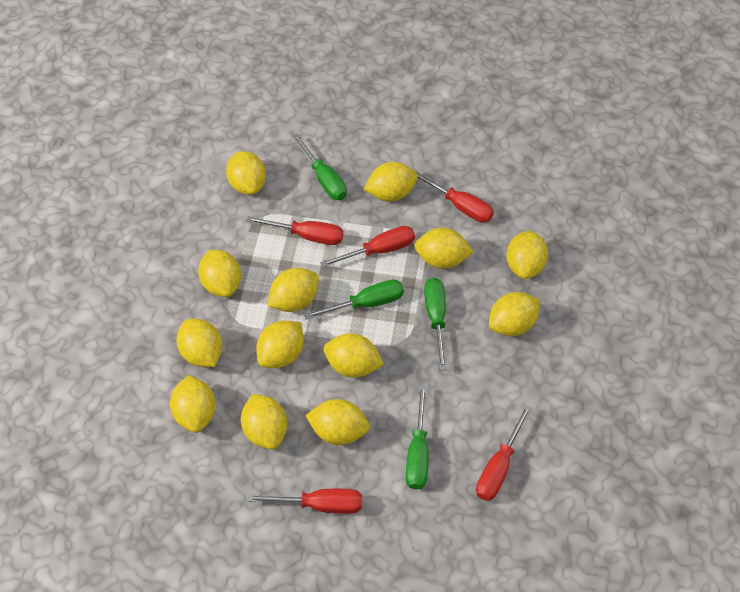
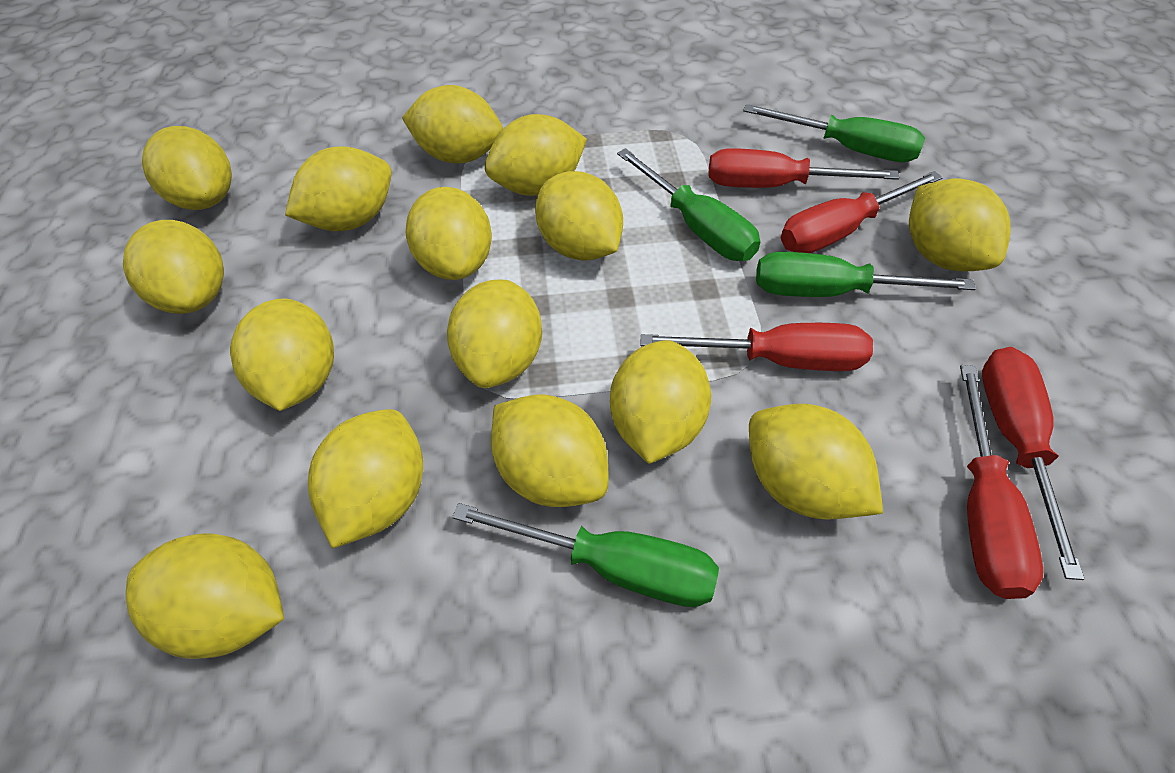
yellow lemon: [170,375,216,433] [177,319,222,367] [198,250,241,297] [226,151,266,195] [241,394,287,450] [256,321,304,368] [268,268,319,312] [305,399,370,445] [323,333,384,378] [364,162,418,202] [414,228,474,269] [489,292,540,336] [506,230,548,279] = 13 -> [123,220,224,314] [126,533,284,659] [142,126,232,210] [230,298,334,411] [285,146,392,231] [308,409,423,549] [402,85,503,164] [406,187,492,280] [447,280,542,388] [485,114,587,196] [491,394,608,507] [535,171,623,261] [610,340,711,464] [749,404,883,520] [909,178,1011,271] = 15

